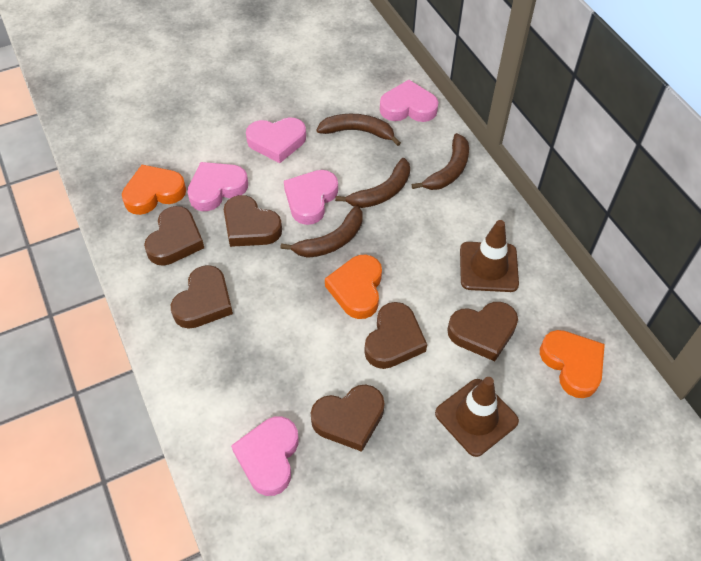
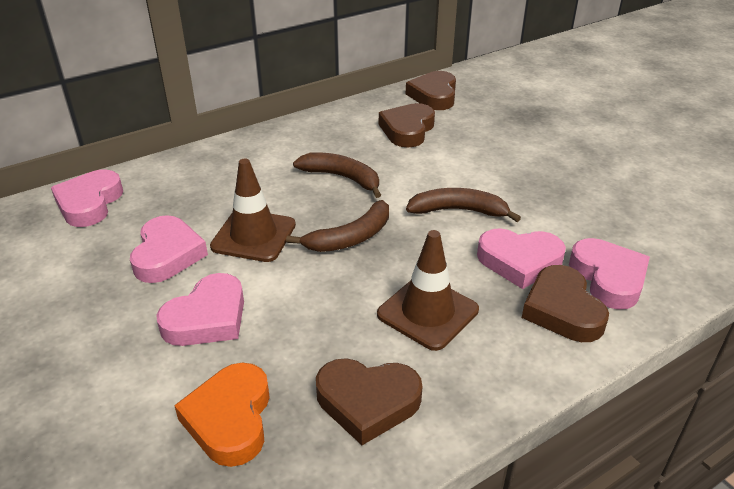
brown banana: [280,206,363,258] [317,114,401,146] [335,158,410,208] [412,133,469,190] = 4 -> [286,200,389,252] [293,152,381,198] [406,188,521,222] = 3
brown heart: [144,206,204,266] [171,265,233,329] [224,195,282,247] [311,385,385,452] [364,302,427,369] [447,302,518,361] = 6 -> [316,358,422,445] [379,103,435,148] [406,71,456,110] [522,265,609,342] = 4
orange heart: [122,165,186,215] [325,255,382,319] [540,330,605,398] = 3 -> [174,362,270,467] = 1

